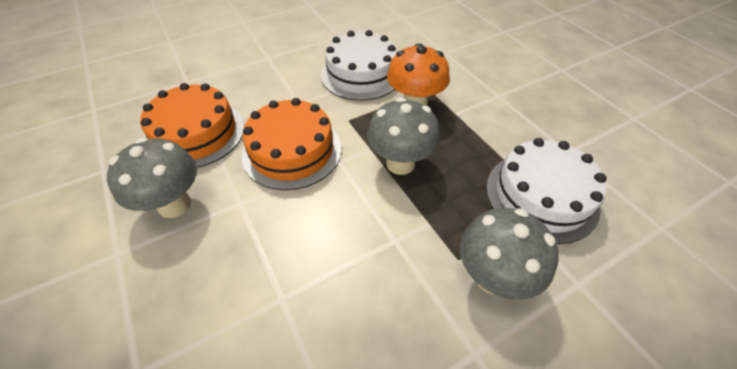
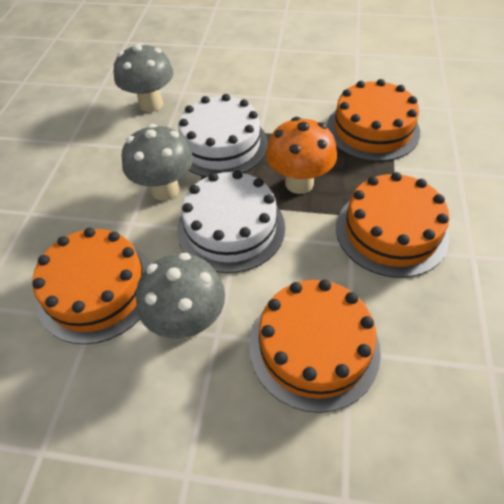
orange cake: [140,83,244,168] [242,98,342,190] = 2 -> [33,228,151,344] [249,280,381,413] [327,79,420,161] [336,172,450,278] = 4

